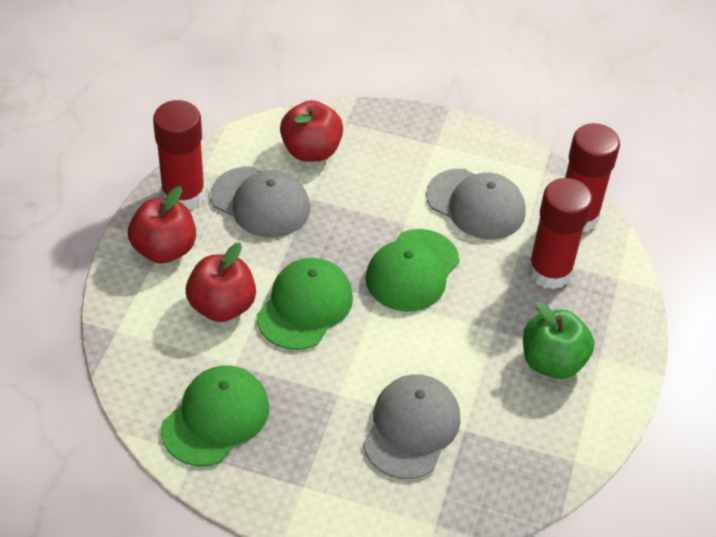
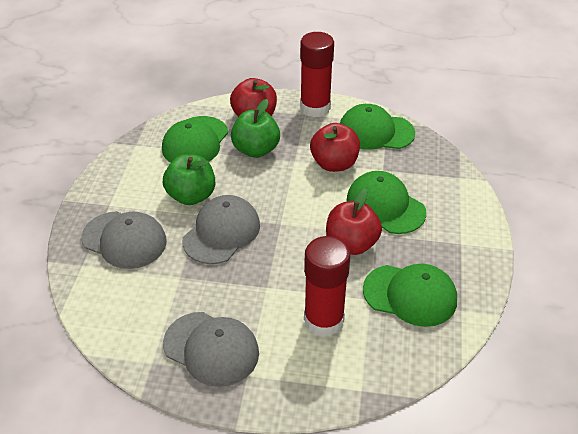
green apple: [523,302,594,379] = 1 -> [163,154,215,205] [231,99,280,158] = 2
green cap: [161,366,269,466] [257,258,353,350] [365,229,459,312] = 3 -> [162,116,228,163] [340,104,415,150] [347,171,426,234] [363,264,457,327] = 4
red glue stick: [153,100,205,209] [528,178,593,290] [565,123,620,232] = 3 -> [300,32,334,117] [304,236,350,337] = 2

